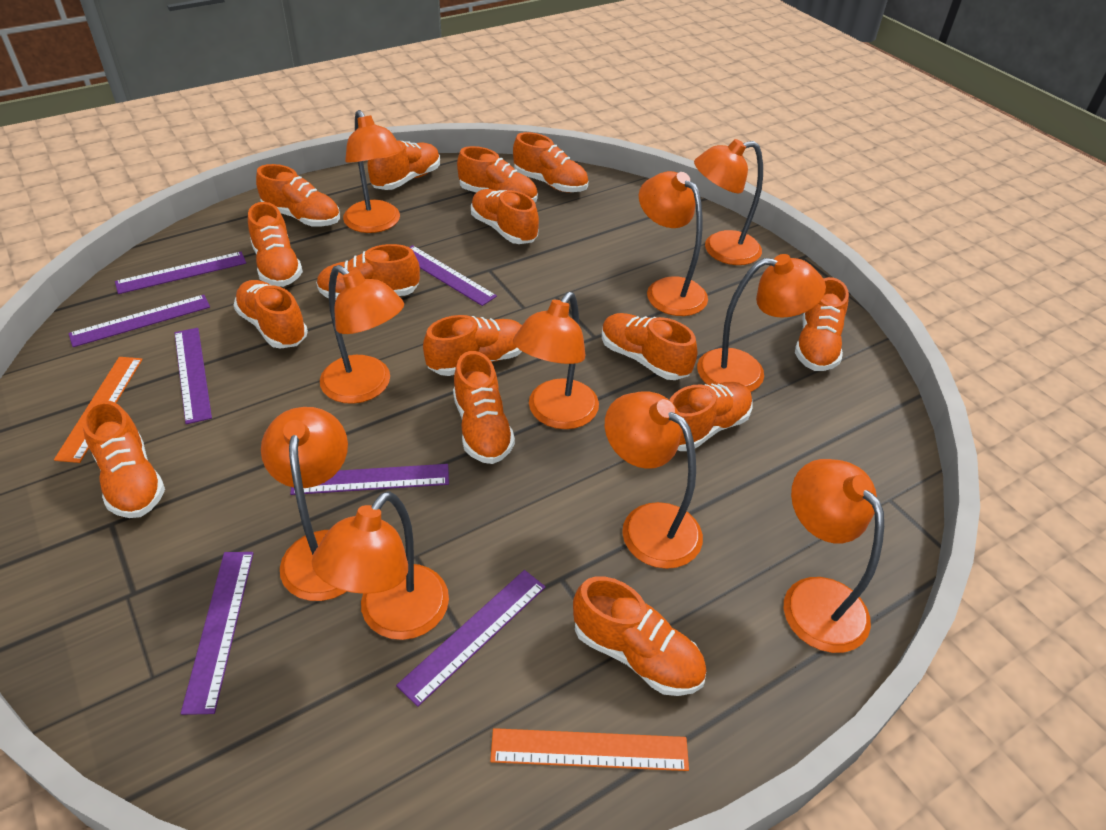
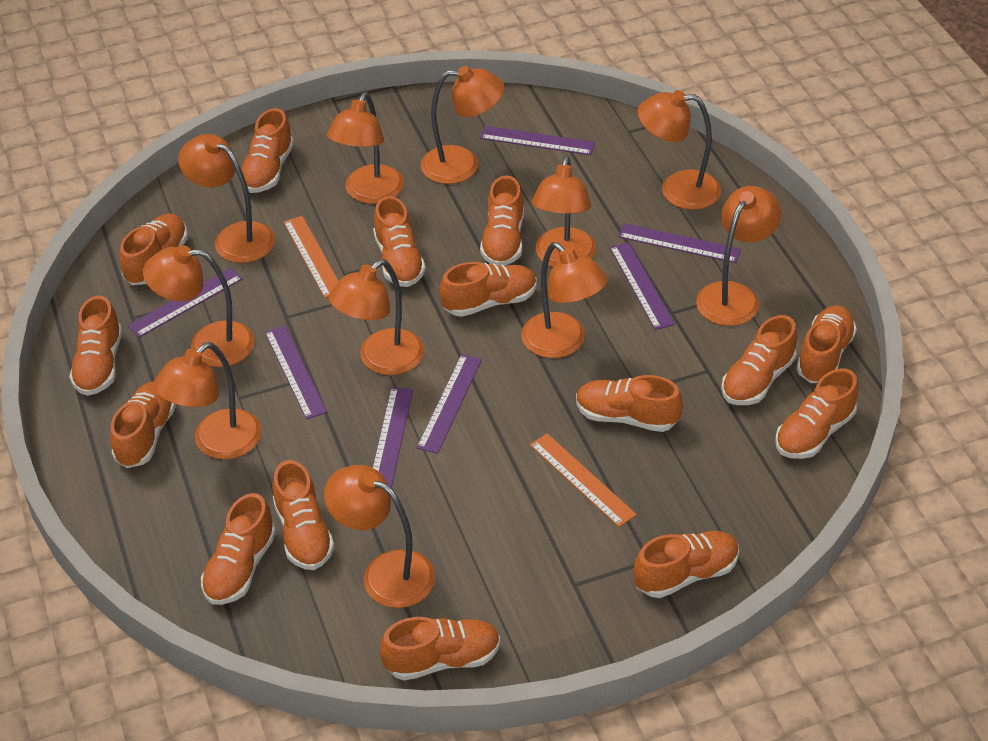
orange lamp: [261,407,348,601] [312,491,449,640] [320,265,404,404] [343,110,403,233] [513,292,599,429] [605,391,703,569] [639,171,708,316] [694,139,763,265] [697,254,826,392] [784,459,884,653] = 10 -> [143,245,254,367] [153,342,262,459] [178,134,275,263] [324,465,435,608] [327,92,404,204] [329,259,424,375] [421,66,504,184] [521,242,608,358] [532,156,596,267] [638,90,721,210] [696,186,782,326] = 11

